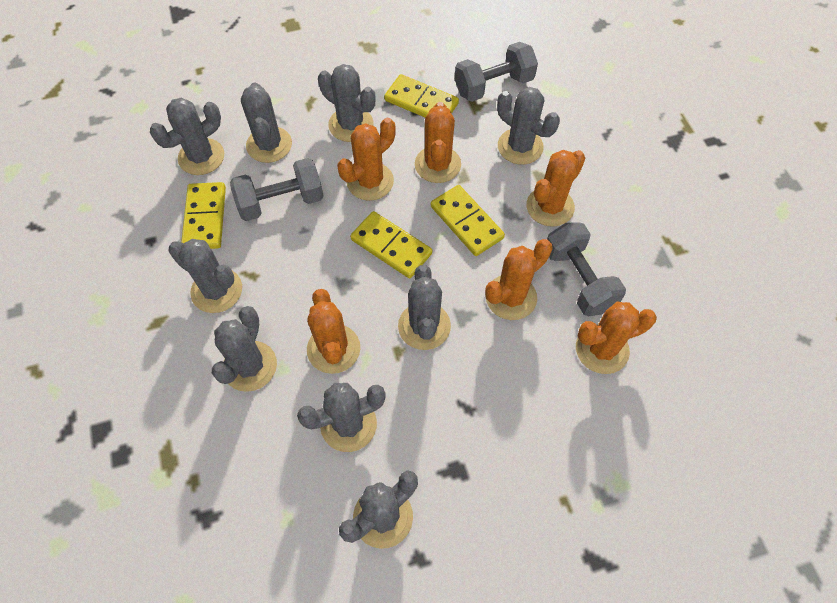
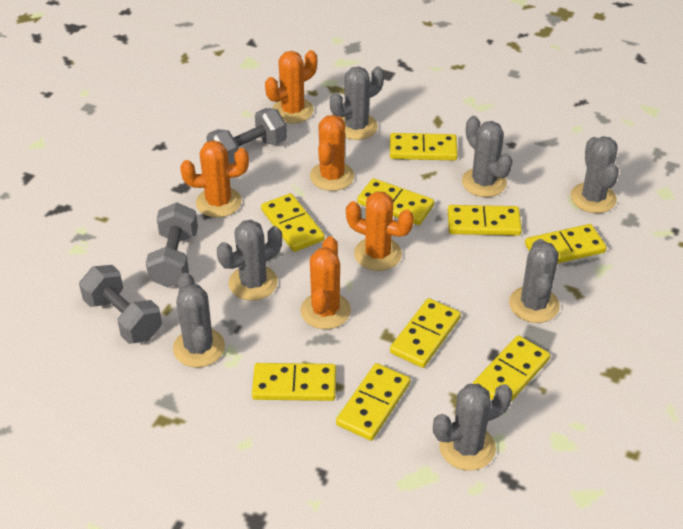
grey cactus: [150,98,224,175] [168,239,242,313] [212,306,277,392] [241,83,292,163] [297,383,386,452] [318,64,375,142] [339,470,418,549] [398,265,451,350] [497,87,560,165] = 9 -> [173,273,225,367] [217,220,282,301] [330,66,384,140] [433,384,513,471] [462,116,513,197] [509,239,560,323] [571,136,619,213] = 7
orange cactus: [307,289,360,374] [337,118,396,201] [415,102,461,183] [485,239,553,320] [526,150,586,227] [576,302,657,374] = 6 -> [180,140,249,218] [265,50,317,123] [300,236,351,329] [310,115,354,191] [346,191,414,271] = 5
yellow domino: [181,182,226,249] [350,211,432,278] [384,74,459,117] [431,185,505,256] = 4 -> [252,363,336,401] [261,193,325,252] [336,363,411,441] [357,178,434,225] [390,133,458,160] [390,298,461,368] [448,205,522,236] [473,335,550,402] [525,224,607,264] = 9

